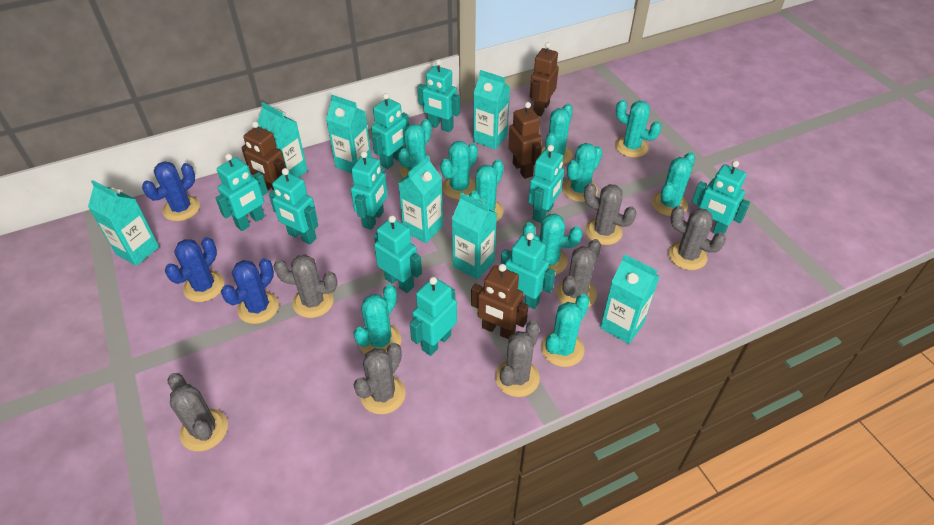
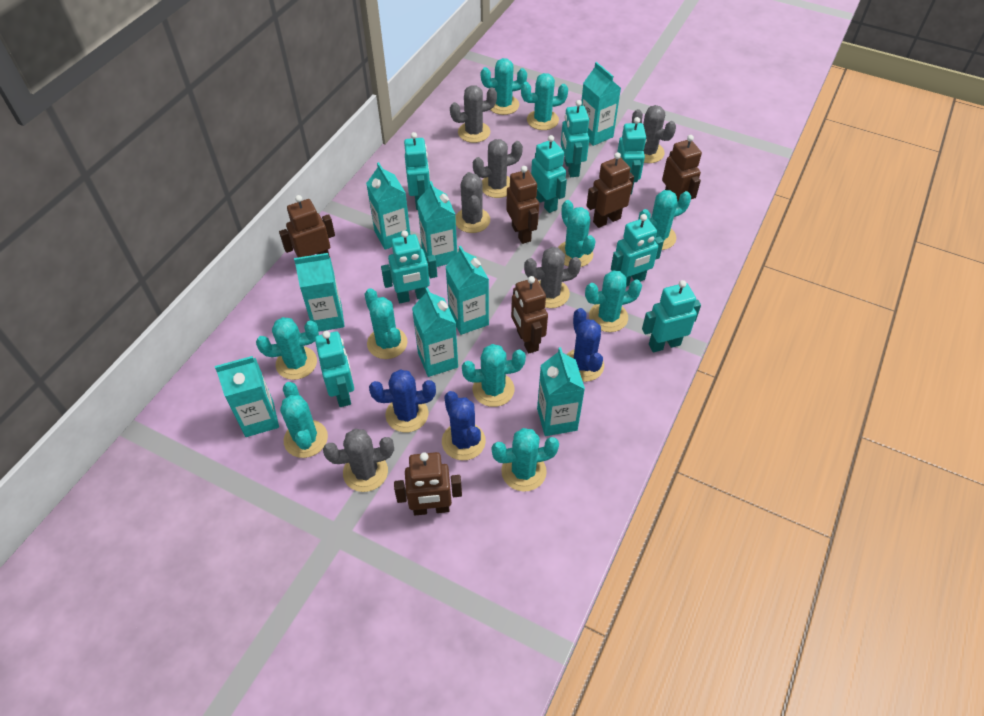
brown robot: [241,121,286,190] [471,264,528,339] [508,102,542,179] [530,42,559,116] = 4 -> [279,195,335,257] [394,452,462,516] [506,166,539,244] [511,276,548,354] [586,152,634,228] [662,135,702,203] = 6
grey cactus: [168,373,228,451] [273,254,337,318] [354,343,406,414] [495,320,540,397] [556,239,601,307] [584,183,637,245] [668,206,726,270] = 7 -> [323,429,394,492] [450,85,497,143] [455,172,490,233] [473,139,523,198] [524,247,581,308] [632,105,676,163] = 6
turquoise carton: [88,180,159,266] [257,102,308,177] [326,95,372,173] [398,155,443,243] [452,192,497,280] [473,70,510,150] [600,254,660,344] = 7 -> [215,356,279,437] [294,253,345,332] [366,162,410,250] [412,287,458,377] [417,181,457,267] [446,246,489,335] [537,347,585,436] [581,62,621,146] = 8
turquoise robot: [216,153,268,231] [269,168,318,244] [351,151,387,230] [371,93,409,169] [374,215,422,293] [410,277,457,356] [418,59,460,132] [501,232,556,309] [528,145,564,223] [692,160,750,234] = 10 -> [315,331,354,407] [381,230,437,303] [404,132,430,210] [531,135,567,213] [561,100,589,177] [611,214,664,287] [617,117,647,194] [642,280,701,352] = 8

